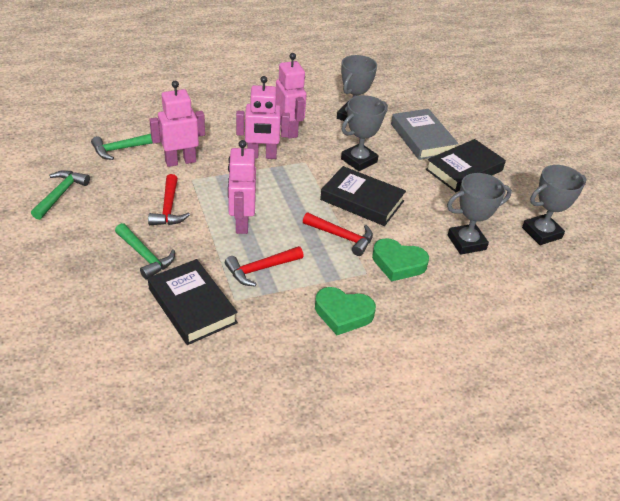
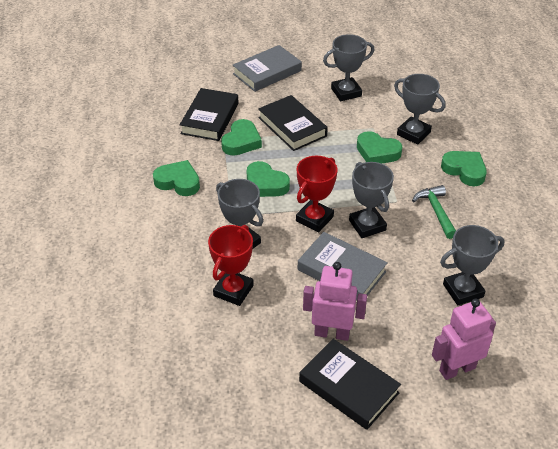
green hammer: [31,170,90,220] [91,134,153,160] [115,223,175,280] = 3 -> [412,185,456,239] = 1
green heart: [315,287,376,335] [372,238,429,282] = 2 -> [153,160,200,196] [221,119,262,156] [247,161,290,197] [357,131,402,163] [441,151,487,186] = 5
grey book: [391,109,458,160] = 1 -> [233,45,302,92] [298,232,388,300] = 2
grey trophy: [337,55,377,121] [341,95,388,171] [447,173,512,254] [522,165,586,245] = 4 -> [216,179,263,248] [323,34,375,101] [349,162,394,238] [394,74,446,145] [440,225,505,305] = 5
pink robot: [149,81,205,167] [228,140,256,234] [236,76,290,159] [276,53,307,139] = 4 -> [303,262,367,341] [432,298,496,380] = 2
red hammer: [148,174,190,225] [225,246,304,287] [303,213,373,256] = 3 -> none = 0
red trophy: none = 0 -> [208,225,254,306] [296,156,337,232] = 2

